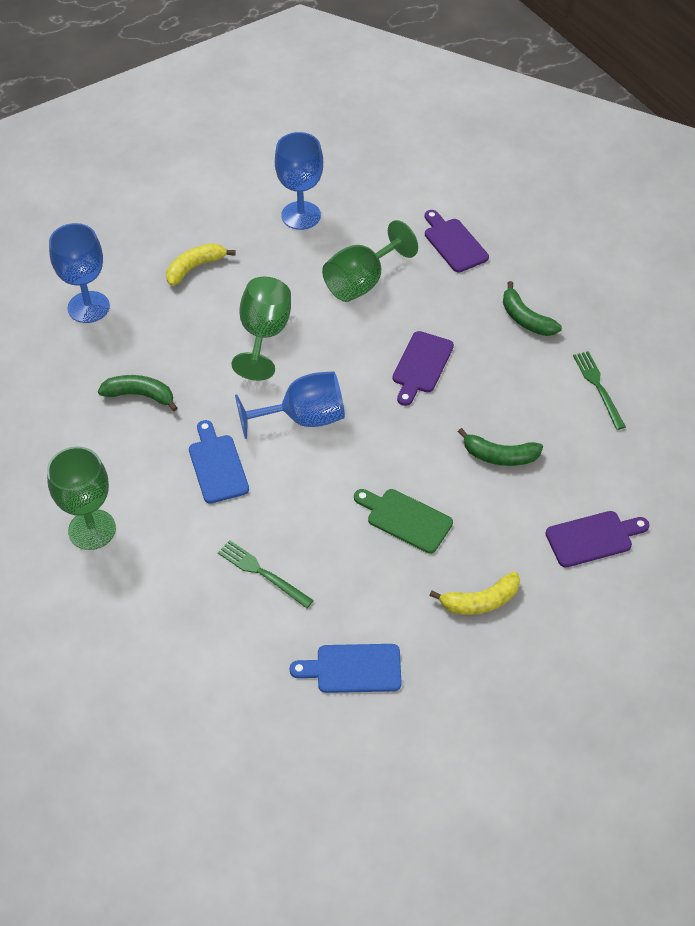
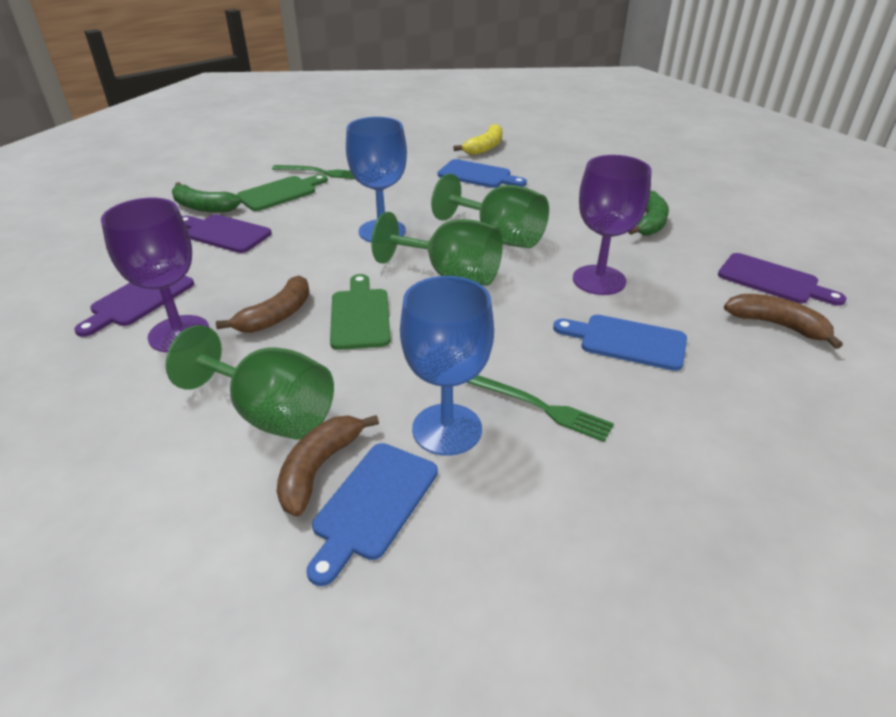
blue cutting board: [189,420,249,504] [290,644,402,693] = 2 -> [307,443,438,586] [438,159,527,188] [553,315,687,371] = 3
blue goblet: [49,223,110,323] [235,371,345,439] [275,132,323,230] = 3 -> [346,117,407,242] [400,276,494,456] = 2
brown banana: none = 0 -> [216,275,310,333] [277,415,379,516] [724,294,843,349] = 3
green banana: [98,375,177,411] [458,428,543,466] [503,281,562,336] = 3 -> [172,182,242,212] [628,191,669,235] = 2
green cutting board: [354,489,453,554] = 1 -> [236,174,328,211] [330,274,391,350] = 2
purple goblet: none = 0 -> [101,198,210,353] [573,155,652,295] = 2
yellow banana: [166,243,236,286] [429,572,520,615] = 2 -> [453,124,503,155] = 1

